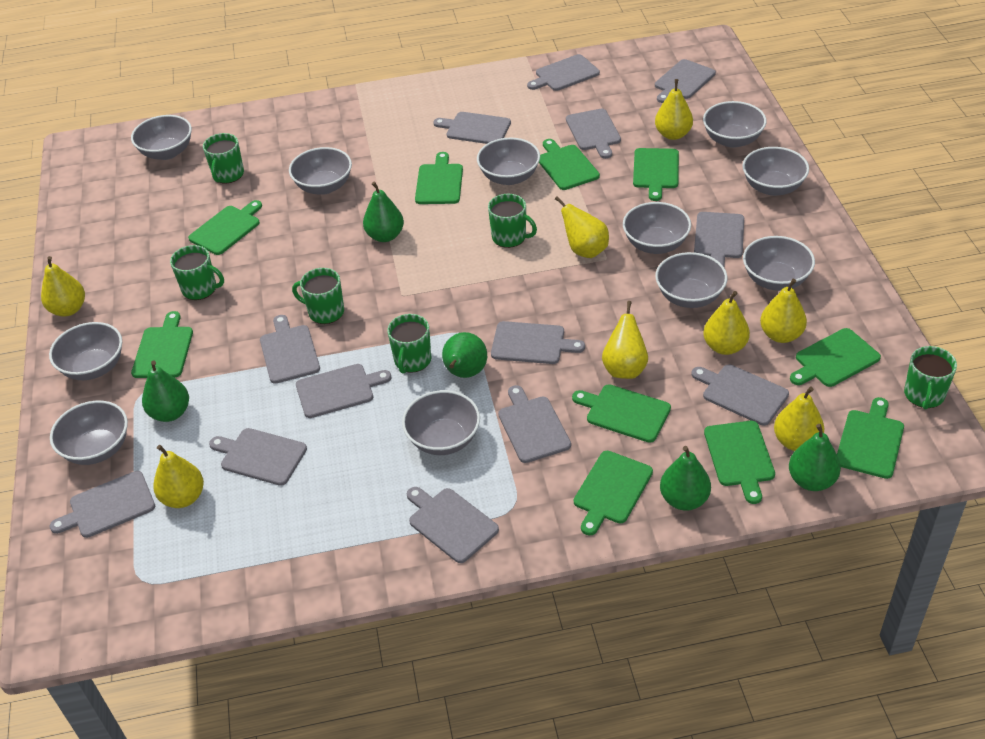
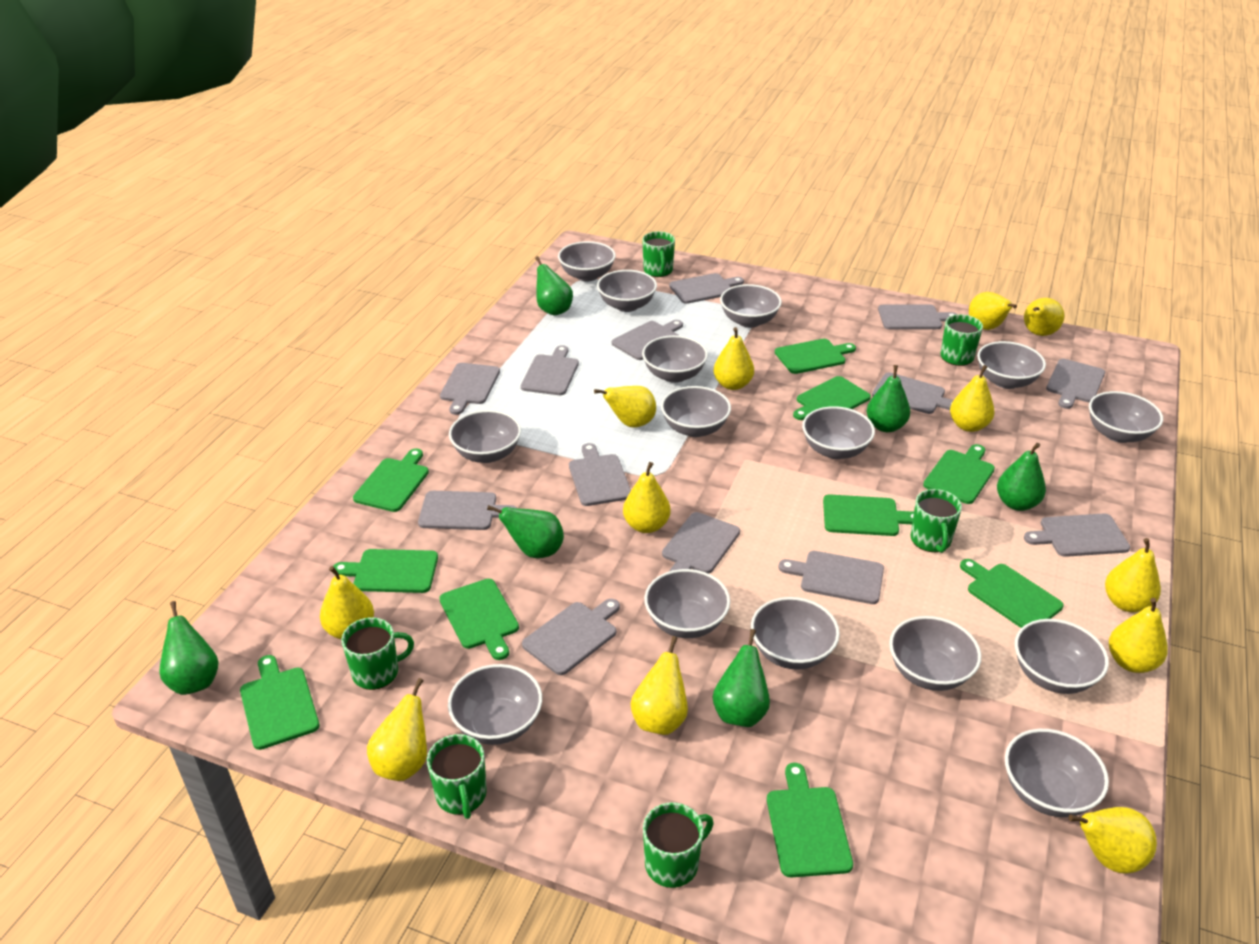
green pear: [142,360,189,422] [363,182,404,242] [442,332,487,378] [660,446,711,511] [789,424,841,491] = 5 -> [159,601,219,695] [487,505,564,558] [535,256,573,315] [713,629,770,727] [867,365,910,432] [997,443,1046,511] = 6
grey bowl: [49,322,122,380] [50,401,128,465] [131,115,192,160] [289,147,352,195] [402,390,480,455] [477,138,540,185] [623,202,691,254] [655,252,727,308] [703,101,766,148] [742,147,809,196] [743,236,815,291] = 11 -> [448,664,542,745] [449,410,521,463] [558,241,616,282] [597,270,657,312] [642,335,708,383] [644,569,730,638] [661,386,731,437] [720,284,782,328] [751,597,840,670] [802,406,875,459] [889,616,981,691] [977,341,1046,389] [1005,729,1109,817] [1015,619,1109,694] [1089,391,1163,443] = 15
yellow pear: [41,256,85,317] [153,445,204,508] [555,196,609,258] [602,301,648,379] [655,79,693,140] [704,291,750,355] [760,279,807,343] [774,387,824,451] = 8 -> [320,566,374,639] [367,678,427,781] [594,386,656,427] [623,462,671,533] [631,636,688,735] [714,327,754,390] [950,365,995,432] [969,292,1017,330] [1024,298,1065,336] [1069,807,1157,873] [1105,538,1161,612] [1109,598,1168,673] = 12

